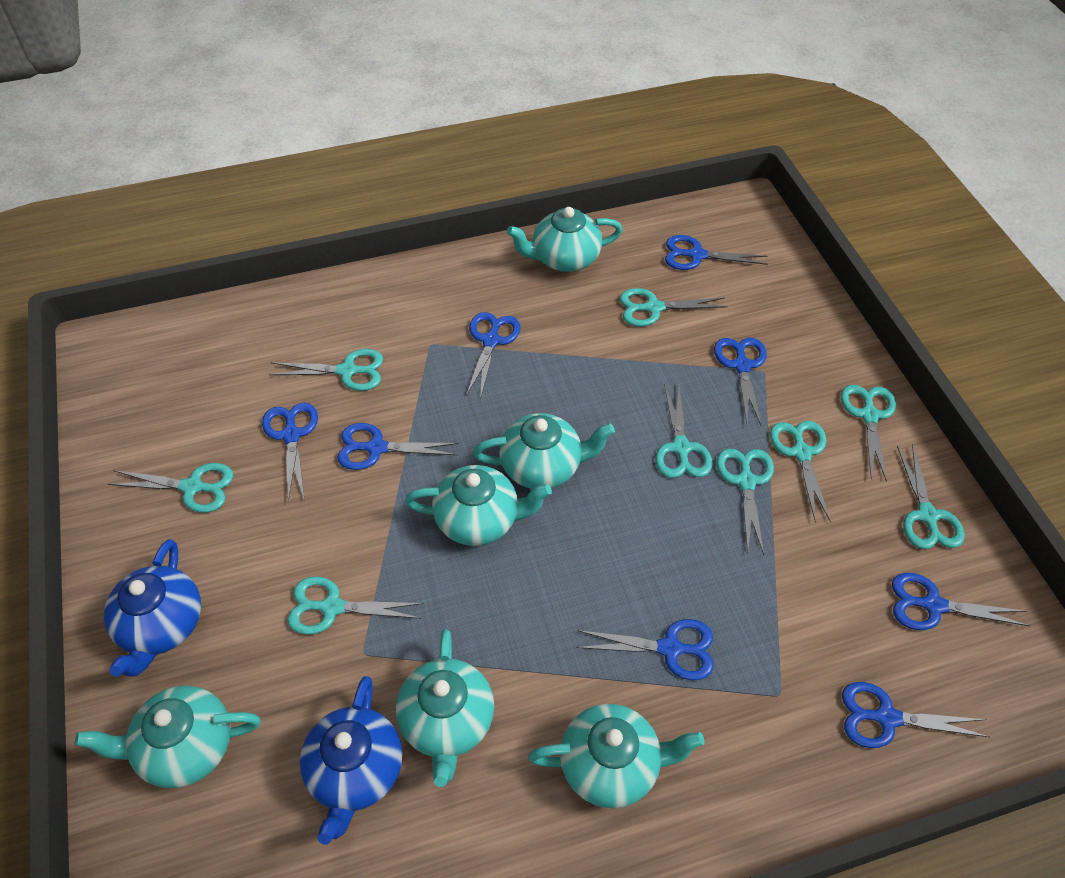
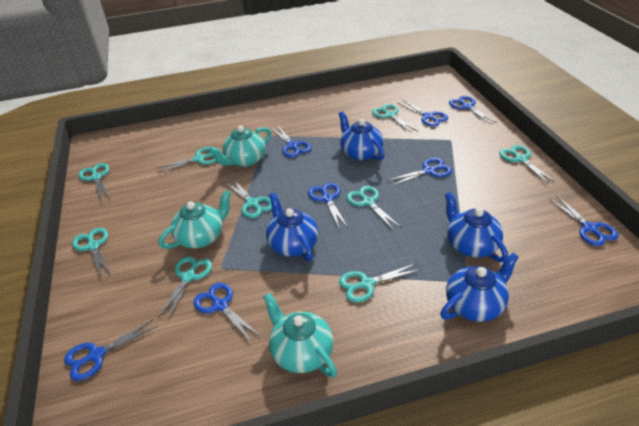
blue teapot: [104,539,201,677] [300,676,402,845] = 2 -> [266,193,318,261] [339,111,385,161] [440,253,519,322] [445,192,508,262] = 4
turquoise teapot: [75,686,261,788] [396,629,494,787] [405,465,552,546] [473,413,615,489] [507,207,623,272] [528,704,705,808] = 6 -> [159,190,232,249] [209,125,271,167] [263,293,337,378] = 3

